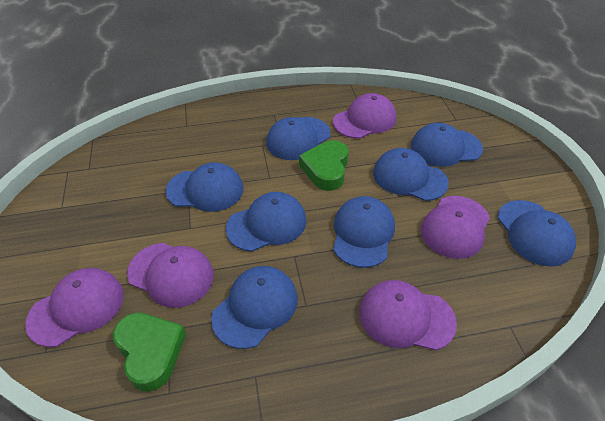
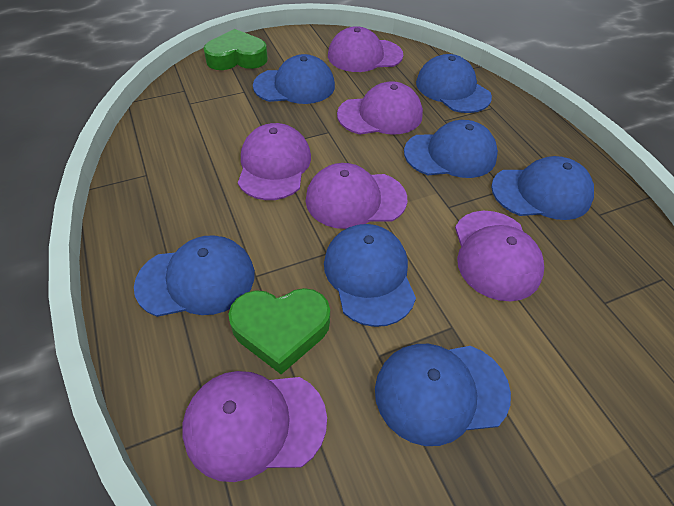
blue cap: [165,162,243,212] [211,266,298,349] [226,192,306,252] [266,117,331,160] [333,196,395,268] [373,148,449,201] [411,123,483,167] [498,200,576,266] = 8 -> [134,236,255,317] [253,54,335,104] [324,224,416,327] [375,344,511,446] [404,120,498,178] [416,54,492,113] [491,156,594,220] = 7
purple cap: [25,268,124,347] [127,243,214,308] [333,93,396,139] [359,280,457,351] [421,196,490,259] = 5 -> [182,371,327,482] [238,123,311,200] [306,163,407,229] [328,26,403,72] [337,81,423,135] [455,211,544,301] = 6

